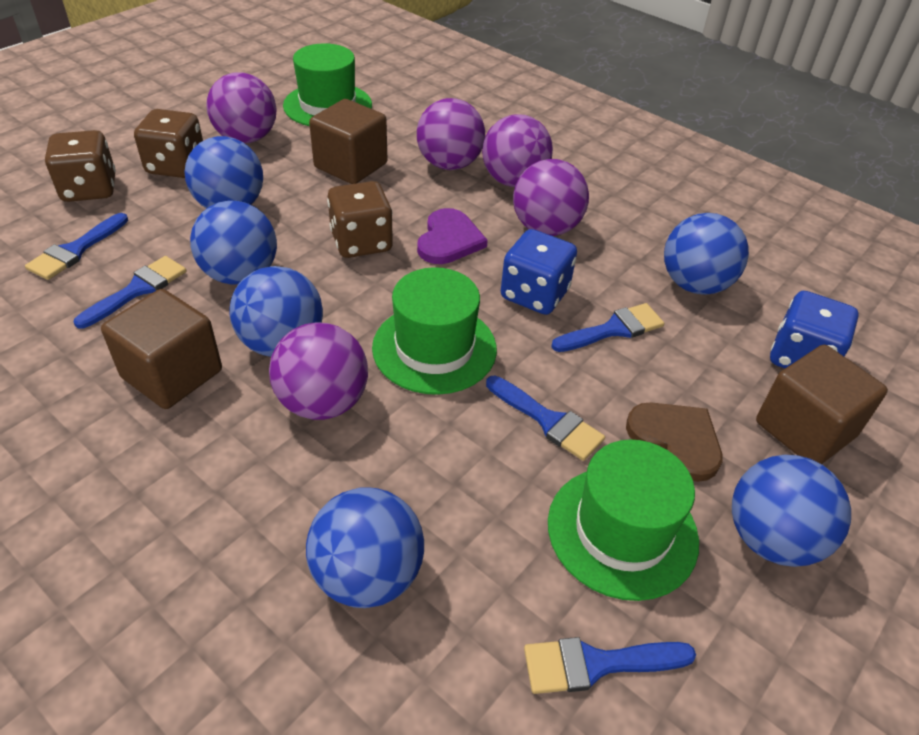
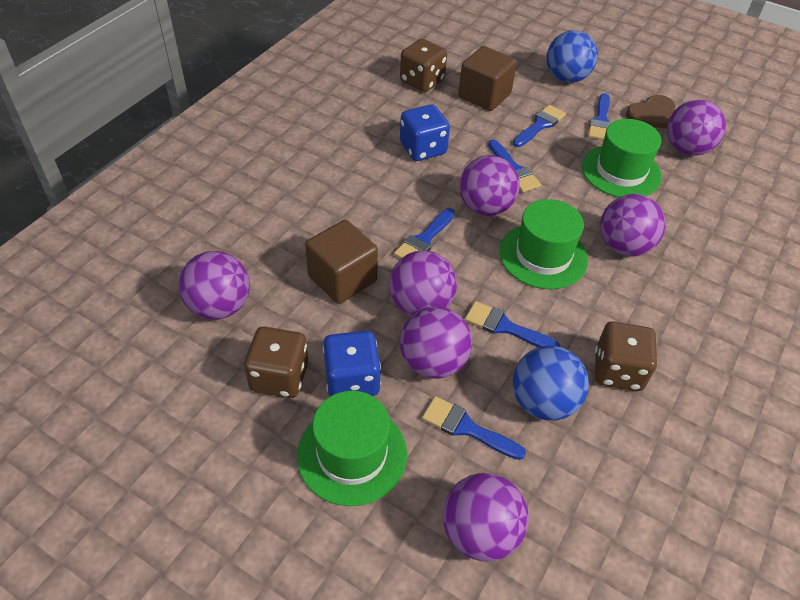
blue ball: [185,136,263,208] [190,200,277,285] [230,266,323,357] [306,488,424,608] [664,213,749,295] [732,455,851,567] = 6 -> [512,346,589,421] [547,30,598,83] = 2
blue brush: [25,213,128,280] [74,256,187,329] [486,376,605,461] [524,637,696,694] [551,303,664,352] = 5 -> [394,208,455,259] [422,396,526,460] [465,301,560,347] [488,139,541,193] [513,105,566,147] [588,93,611,140] = 6
brown cube: [101,289,222,409] [309,99,387,184] [756,345,888,464] = 3 -> [305,220,378,304] [458,46,517,111] = 2
purple ball: [207,72,277,143] [269,322,368,420] [417,98,485,170] [482,114,553,187] [513,159,589,236] = 5 -> [179,251,250,320] [389,250,457,316] [400,306,472,379] [443,473,529,561] [459,155,520,216] [600,194,666,257] [667,100,726,156] = 7
purple heart: [417,208,488,264] = 1 -> none = 0

